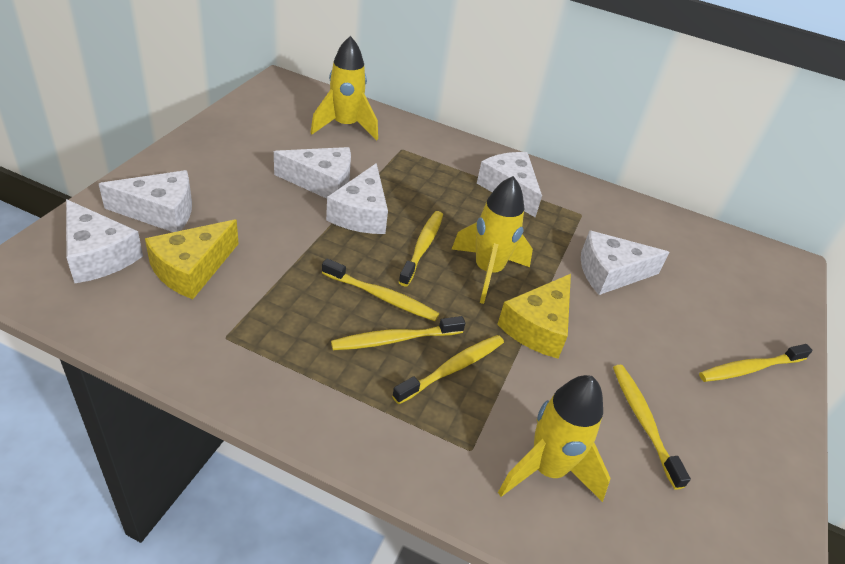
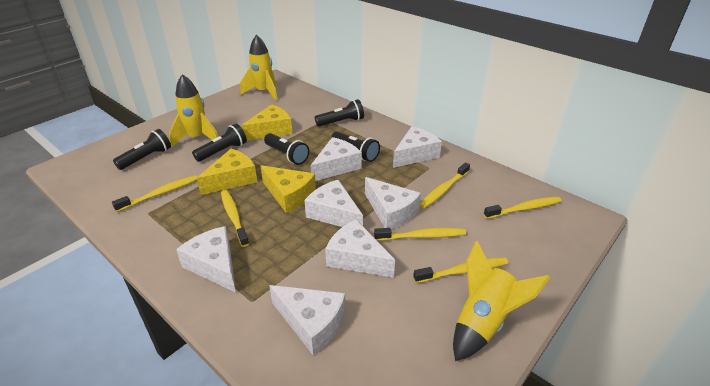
black flashlight: none = 0 -> [113,129,171,170] [192,124,247,162] [264,133,309,165] [315,99,364,127] [331,132,380,162] = 5
white cheese: [66,199,143,284] [99,170,192,232] [274,147,351,199] [326,163,388,234] [477,152,542,218] [581,230,669,295] = 6 -> [176,226,236,293] [269,285,345,355] [304,180,363,227] [310,137,362,181] [325,219,395,278] [365,177,421,229] [393,126,442,168] = 7
yellow cheese: [145,219,239,299] [497,274,571,358] = 2 -> [197,149,257,195] [241,104,292,141] [261,165,316,213] = 3

